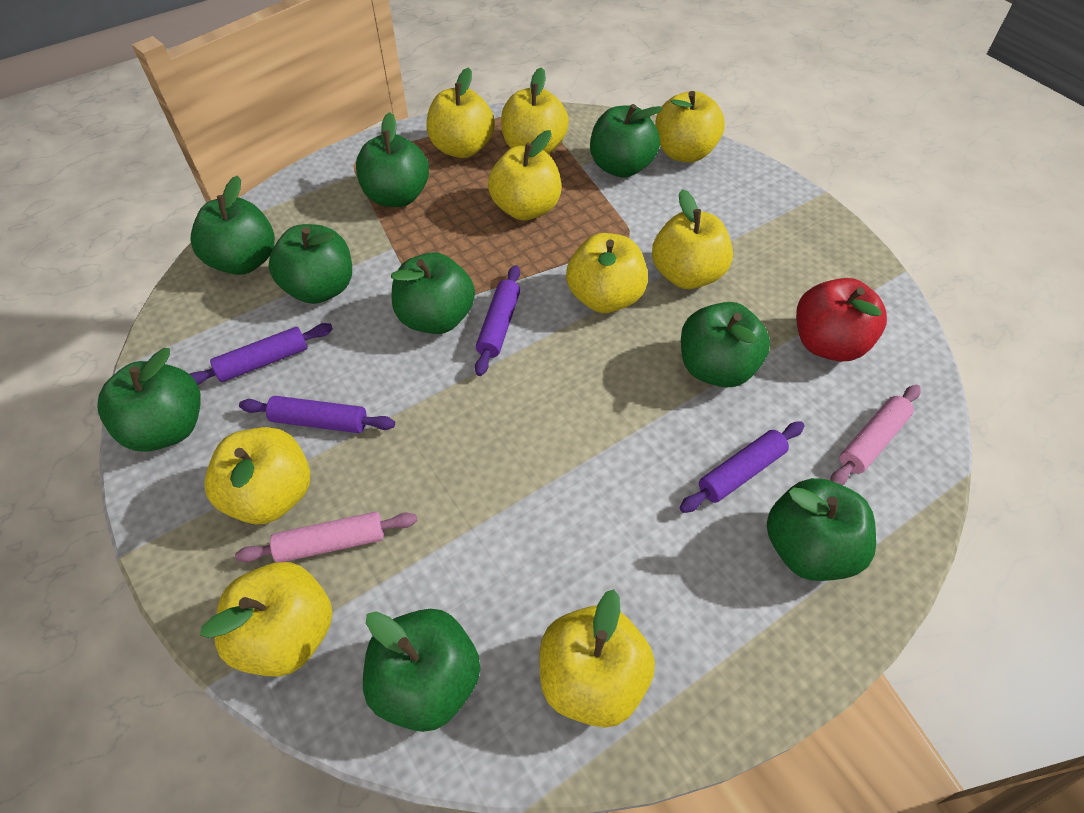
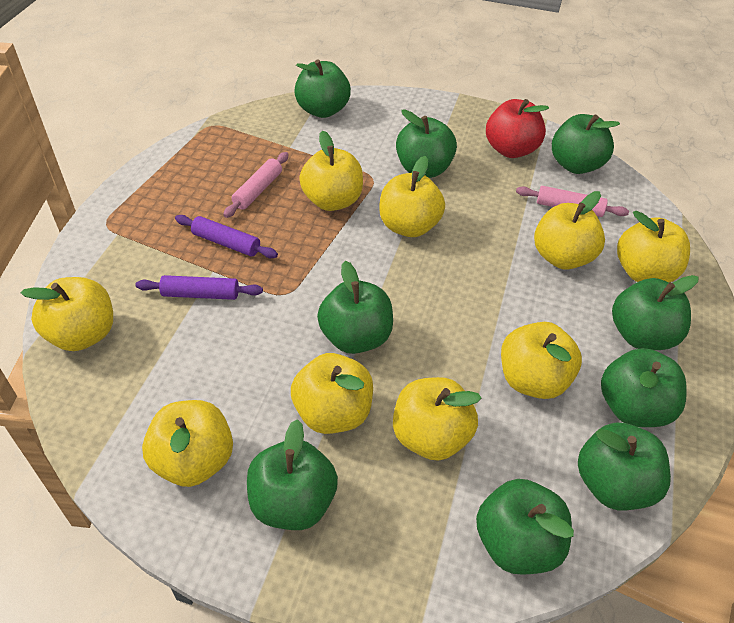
purple rolling pin: [190,323,333,385] [239,396,395,433] [475,265,520,376] [680,421,804,513] = 4 -> [136,275,263,300] [175,215,278,258] = 2

